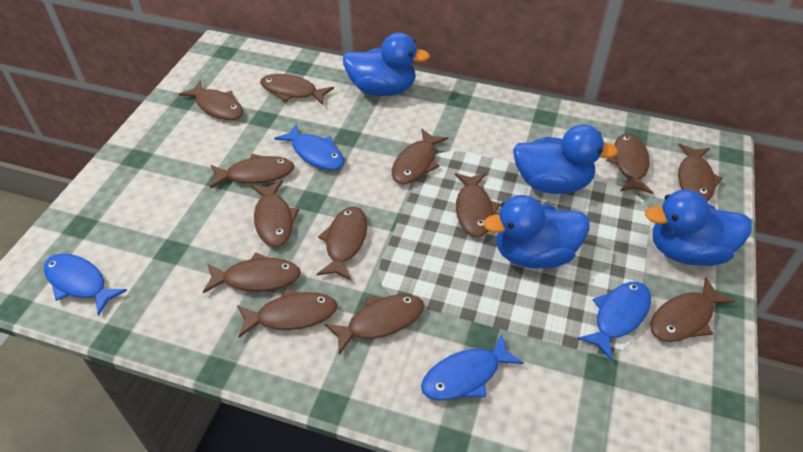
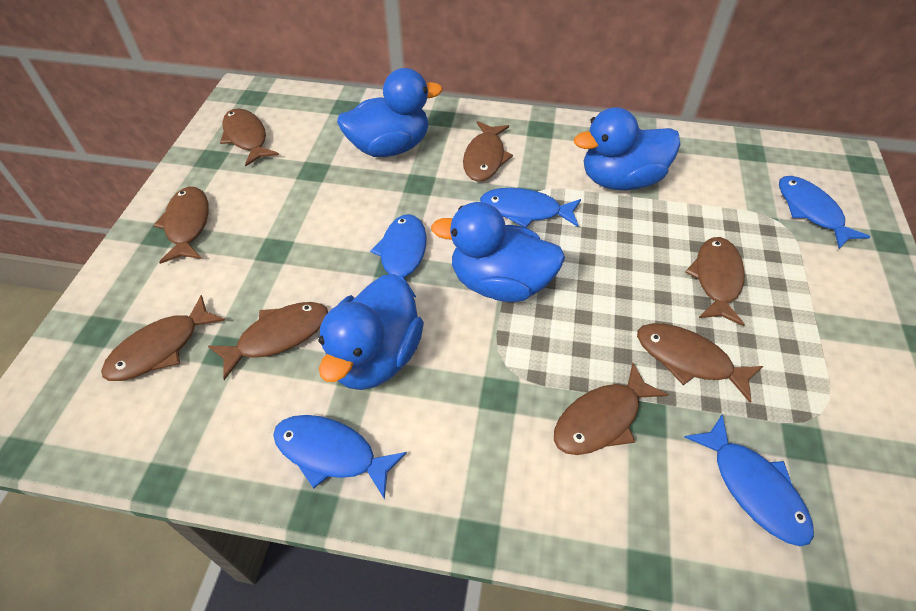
blue fish: [44,253,127,316] [274,124,344,170] [421,334,524,400] [577,281,651,361] = 4 -> [273,415,407,500] [370,214,427,297] [480,188,581,228] [685,414,814,546] [779,176,871,249] = 5
brown fish: [179,81,243,120] [203,252,301,293] [210,154,295,189] [237,288,338,338] [251,180,299,247] [260,74,334,105] [317,207,367,280] [325,294,424,355] [392,129,448,184] [455,173,500,237] [606,133,653,194] [650,277,735,342] [678,144,723,201] = 13 -> [101,295,226,381] [153,186,209,264] [208,302,328,380] [220,108,279,166] [463,121,513,181] [554,363,668,455] [637,323,763,403] [685,237,745,326] = 8

